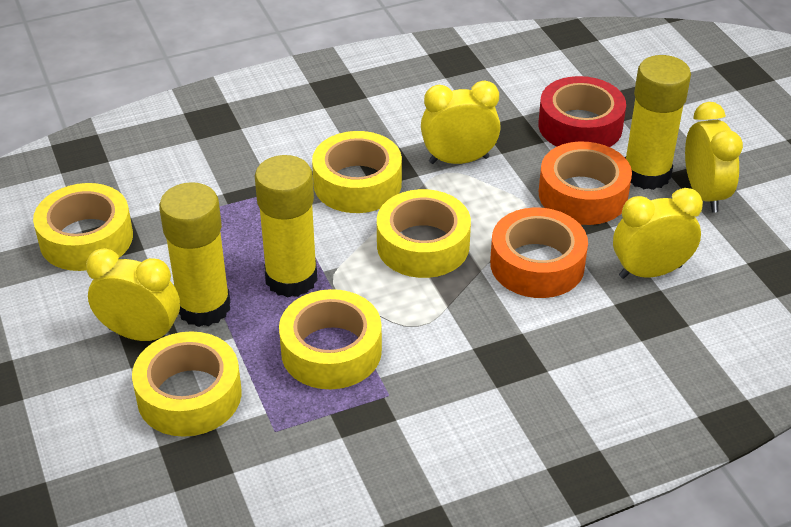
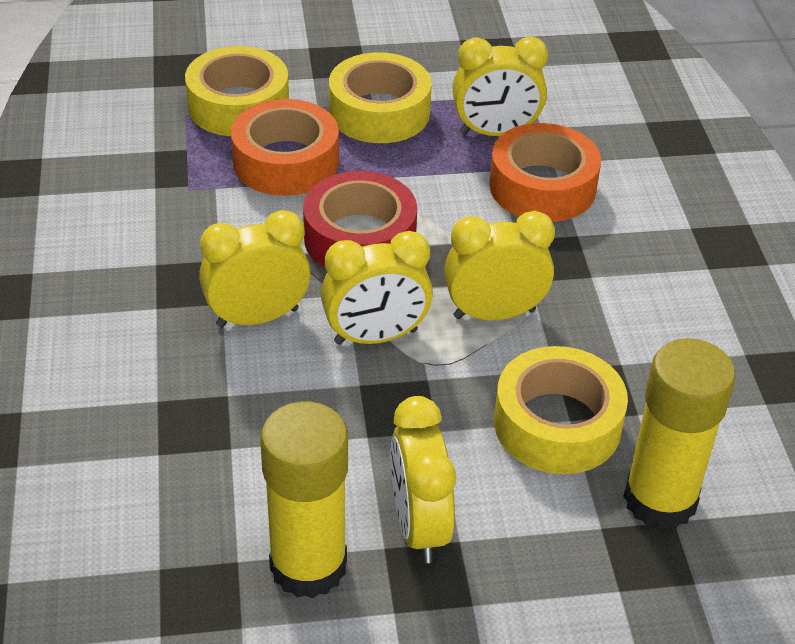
yellow clock: [86,248,180,341] [421,81,501,164] [613,188,703,279] [685,102,743,213] = 4 -> [199,210,311,328] [321,231,433,345] [391,396,456,563] [444,211,555,320] [452,37,548,136] = 5
yellow glue stick: [159,182,230,327] [255,155,318,298] [625,55,691,190] = 3 -> [260,401,348,598] [623,338,736,530] = 2
yellow tape: [33,183,133,271] [132,331,242,437] [279,289,382,389] [312,131,402,213] [377,189,471,278] = 5 -> [185,46,289,136] [329,52,432,143] [494,346,628,474] = 3

